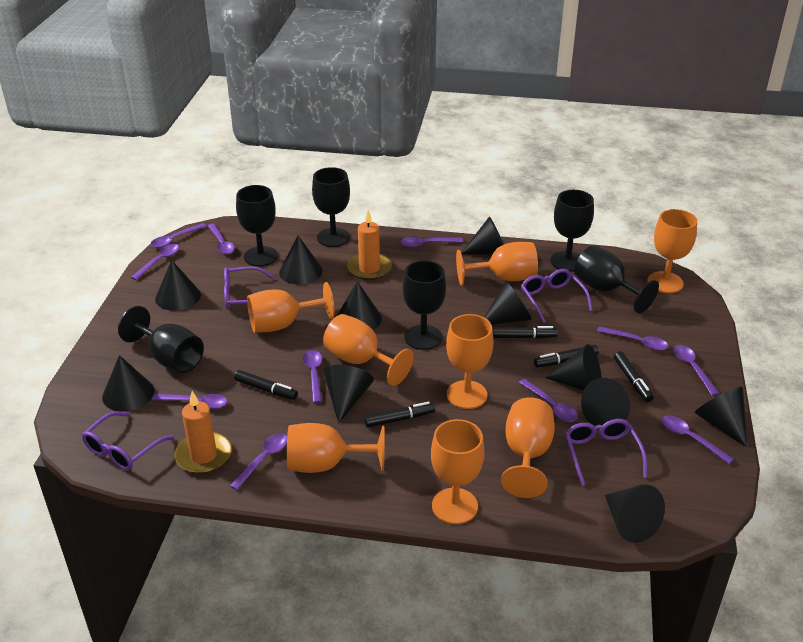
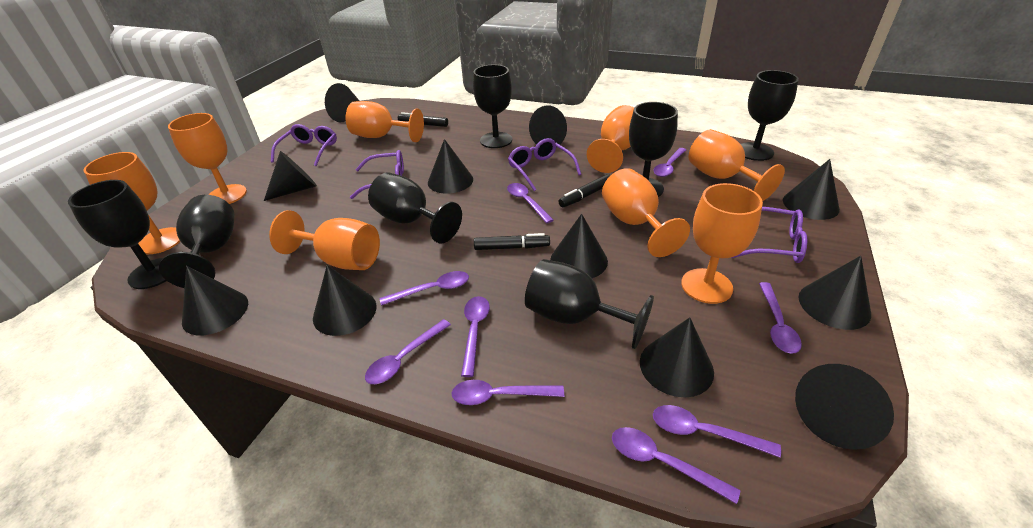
black goblet: [118,306,204,373] [236,185,278,267] [312,167,350,247] [403,260,446,350] [550,190,594,272] [574,245,659,313] = 6 -> [68,180,167,289] [159,195,235,288] [368,173,462,244] [473,65,512,148] [525,259,654,349] [629,102,678,197] [741,70,799,161] = 7
black marker: [234,370,298,400] [364,402,435,428] [492,326,558,339] [534,345,598,368] [614,351,654,402] = 5 -> [398,112,448,127] [474,233,550,250] [558,174,611,208] = 3
orange candle: [174,391,232,474] [347,210,392,280] = 2 -> none = 0
purple spoon: [131,244,179,280] [151,223,206,248] [152,394,227,409] [208,224,235,254] [230,433,287,490] [303,350,322,403] [401,237,463,247] [519,379,578,422] [597,326,668,350] [662,415,734,464] [673,345,719,396] = 11 -> [365,319,451,384] [380,271,469,306] [452,380,564,405] [461,296,490,377] [507,183,554,223] [612,427,740,504] [653,405,781,458] [654,148,686,177] [759,282,802,354] = 9

